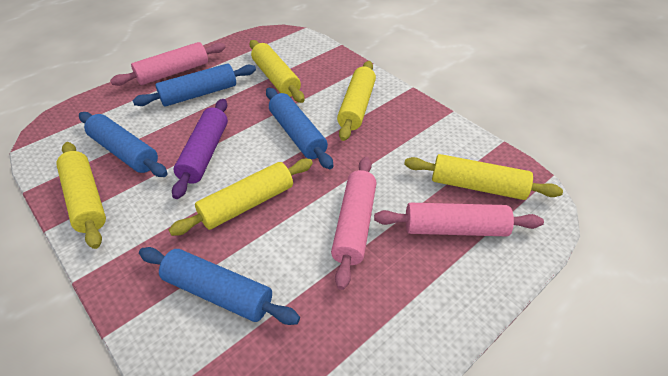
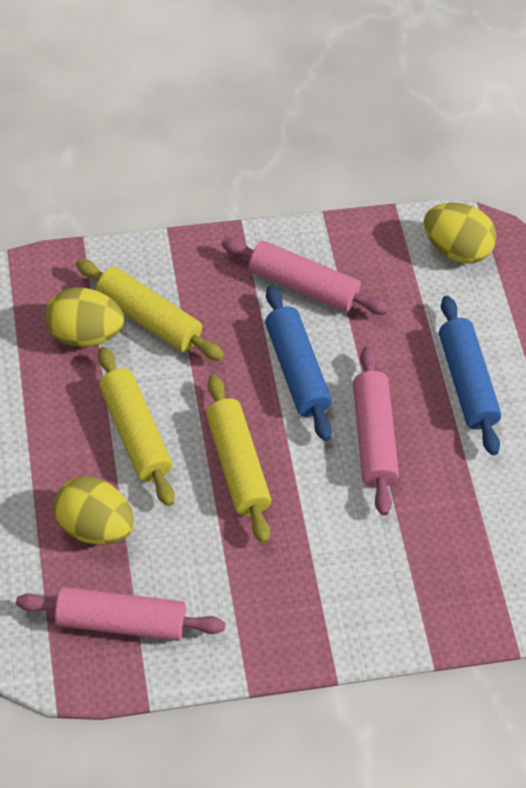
blue rolling pin: [79,112,168,177] [132,64,256,107] [139,247,300,325] [266,88,333,169] = 4 -> [265,285,332,441] [439,296,501,455] = 2
purple rolling pin: [172,99,228,199] = 1 -> none = 0
yellow egg: none = 0 -> [45,287,124,347] [54,476,134,545] [424,203,496,264] = 3
yellow rolling pin: [56,142,106,249] [169,159,313,236] [250,40,305,103] [337,61,376,141] [404,154,563,200] = 5 -> [76,259,224,361] [98,347,174,506] [206,375,271,543] = 3

